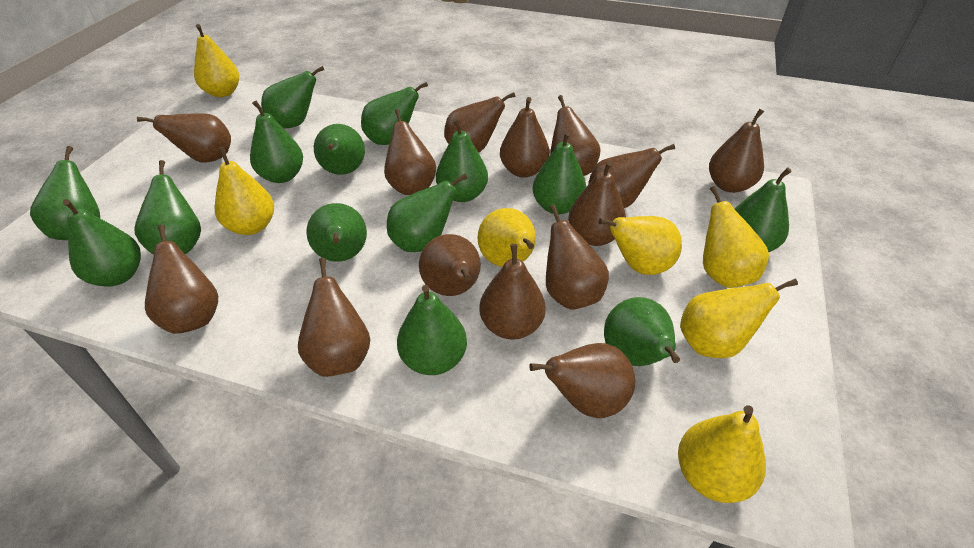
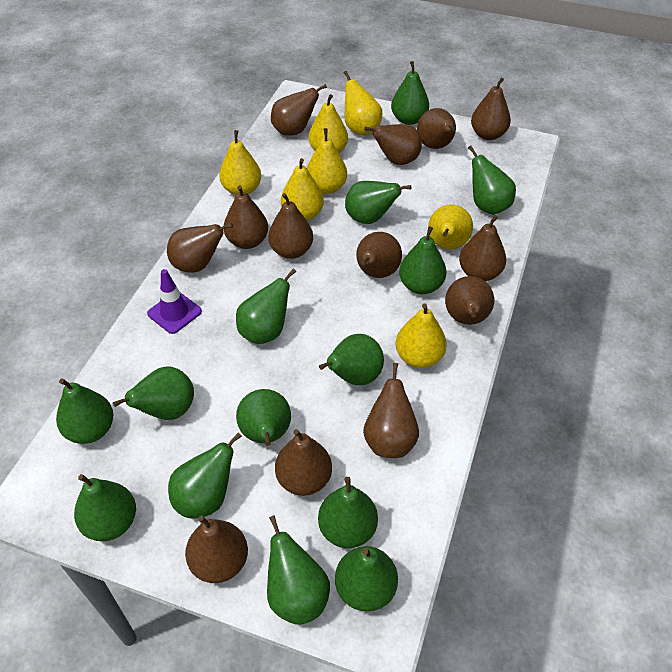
brown pear: [137,113,231,162] [145,225,218,334] [298,258,370,377] [384,109,436,195] [419,234,481,296] [444,92,515,152] [480,244,546,340] [500,97,550,178] [529,343,635,418] [546,205,609,309] [550,95,601,176] [568,161,626,246] [588,144,675,208] [709,109,764,193] = 14 -> [167,223,233,273] [185,515,248,583] [224,185,268,249] [268,193,313,259] [271,84,327,136] [275,429,332,496] [356,232,402,278] [363,363,419,458] [364,124,422,165] [417,108,456,149] [445,276,494,325] [459,215,506,281] [471,78,511,140] = 13
purple traffic cone: none = 0 -> [147,269,202,334] = 1

